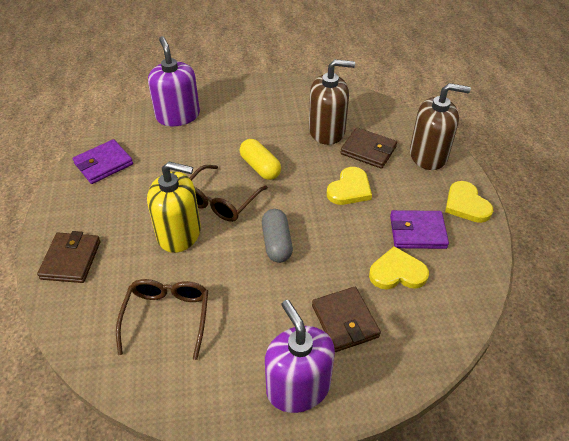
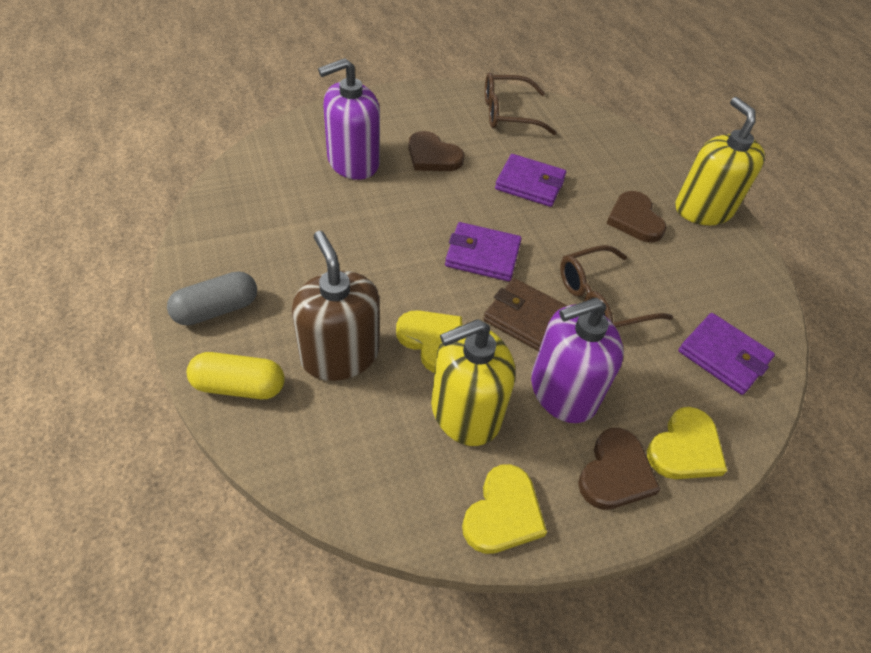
brown heart: none = 0 -> [408,131,464,171] [578,428,661,510] [606,191,667,242] = 3
brown soap dispenser: [309,59,355,145] [410,83,471,170] = 2 -> [292,231,379,381] = 1
brown wallet: [37,231,101,283] [312,287,381,352] [340,127,397,169] = 3 -> [483,278,567,351] = 1
purple wallet: [73,139,133,184] [390,210,449,249] = 2 -> [445,222,522,281] [495,154,566,207] [678,313,775,395] = 3
yellow soap dispenser: [147,162,201,253] = 1 -> [431,319,515,446] [675,97,765,225] = 2

